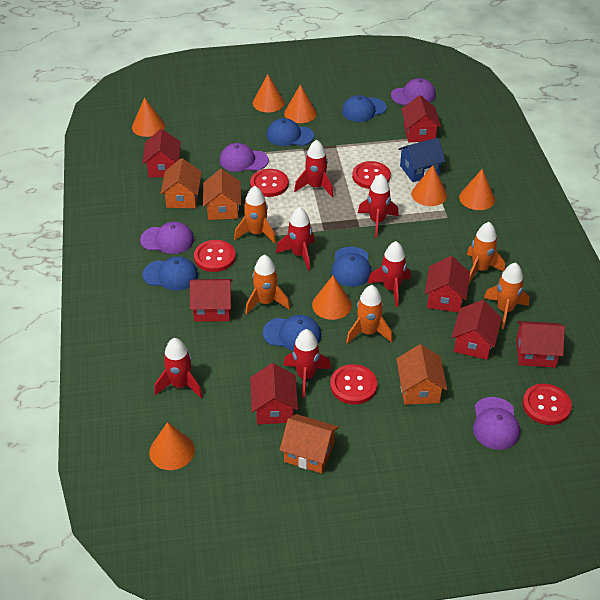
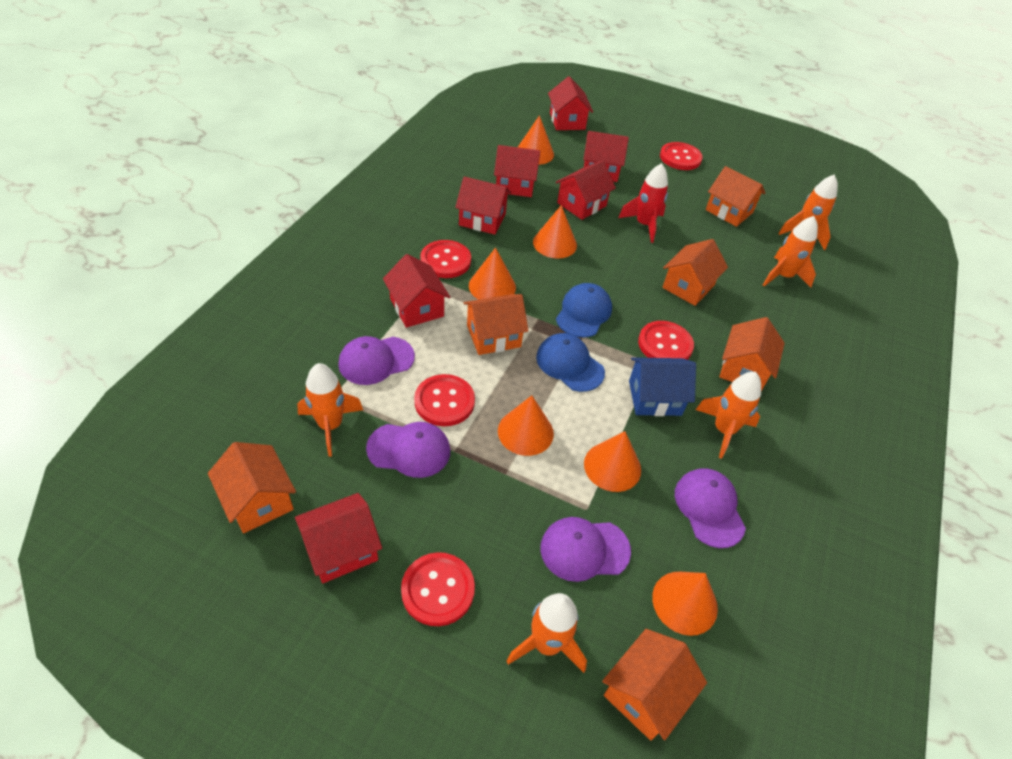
blue cap: [143,256,198,290] [263,315,321,351] [266,118,314,146] [331,247,372,287] [342,95,387,122] = 5 -> [536,333,605,392] [556,283,612,338] = 2
orange cone: [132,97,165,137] [149,422,195,470] [253,74,285,113] [284,84,317,123] [312,276,352,320] [412,165,447,206] [459,169,495,210] = 7 -> [469,247,516,300] [498,395,554,456] [518,115,554,165] [533,205,577,259] [584,431,641,492] [652,572,718,636] = 6
orange house: [160,158,202,208] [203,169,241,220] [280,414,339,473] [396,344,447,405] = 4 -> [208,442,296,533] [464,294,529,355] [602,629,707,740] [663,239,728,306] [706,166,765,227] [719,317,785,391] = 6
red rocket: [154,338,203,398] [276,207,315,271] [284,329,331,398] [294,140,334,197] [358,174,399,237] [368,241,410,307] = 6 -> [618,163,668,243] = 1

